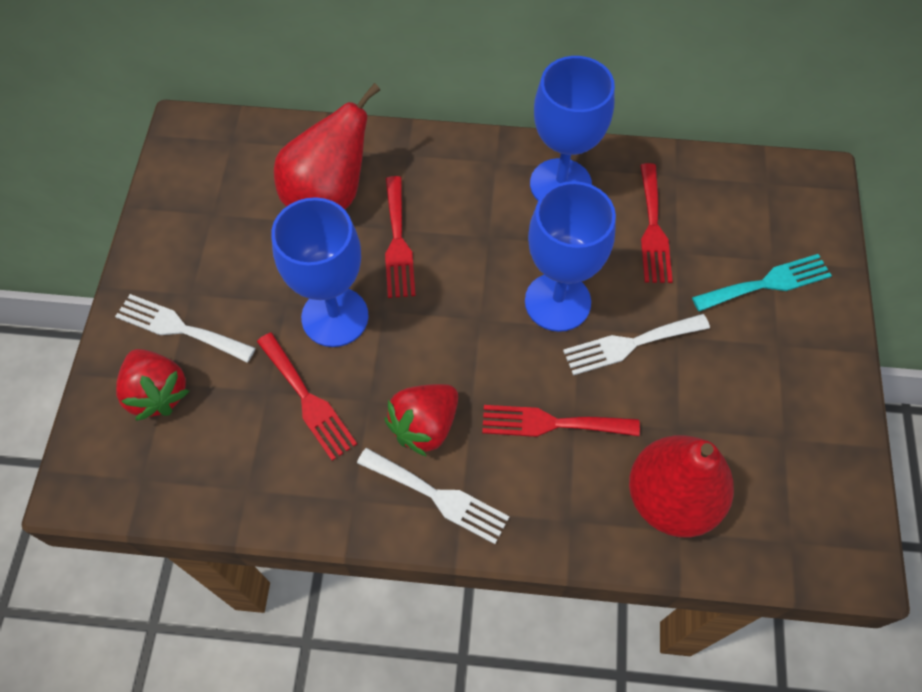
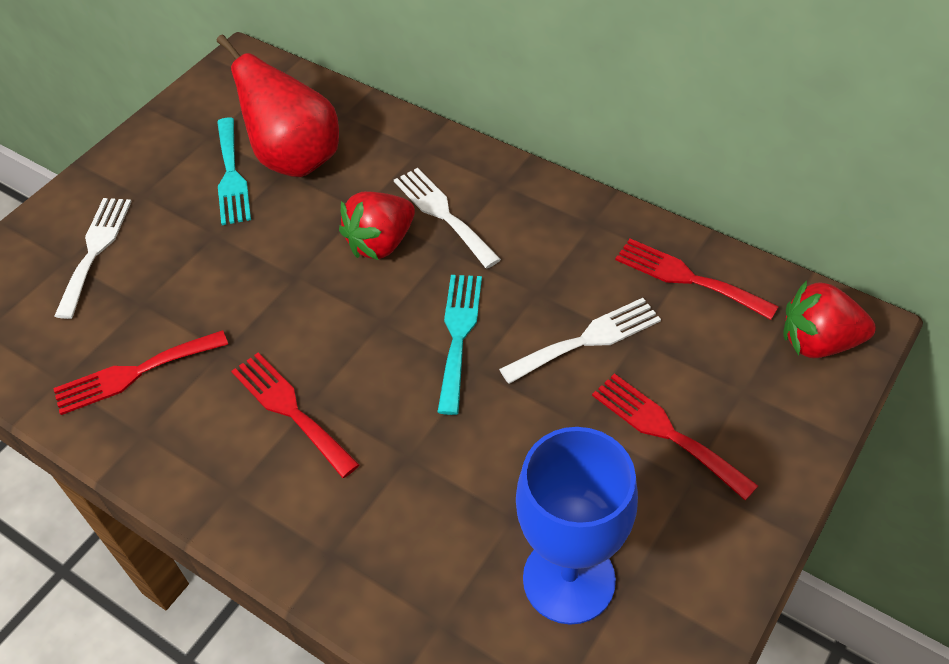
blue goblet: [271,197,369,347] [525,181,616,332] [530,56,615,201] = 3 -> [516,427,638,625] = 1
red pear: [274,83,380,209] [629,435,734,537] = 2 -> [217,35,339,177] = 1
turquoise fork: [692,254,832,312] = 1 -> [217,117,251,225] [437,275,482,415] = 2

